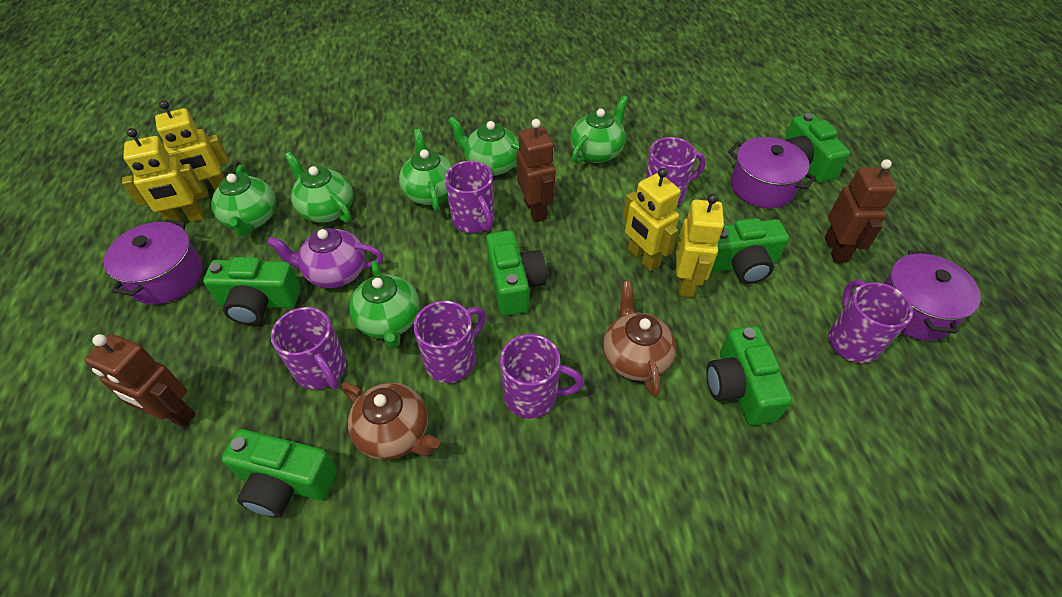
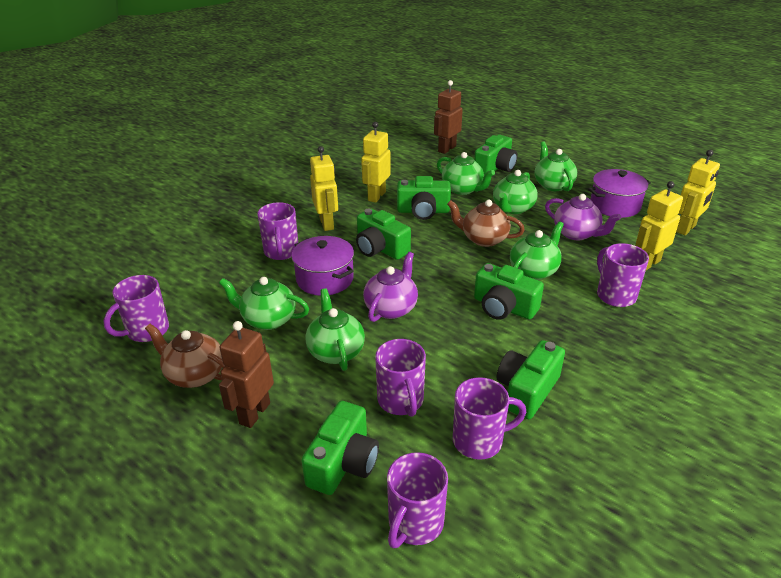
brown robot: [85,334,195,427] [516,119,556,222] [825,159,897,263] = 3 -> [219,321,274,428] [434,80,463,154] = 2
purple pot: [104,219,203,305] [728,137,816,208] [883,250,981,341] = 3 -> [291,236,354,296] [588,169,651,218] = 2
purple teapot: [267,228,383,288] = 1 -> [363,252,418,322] [545,194,621,240] = 2

